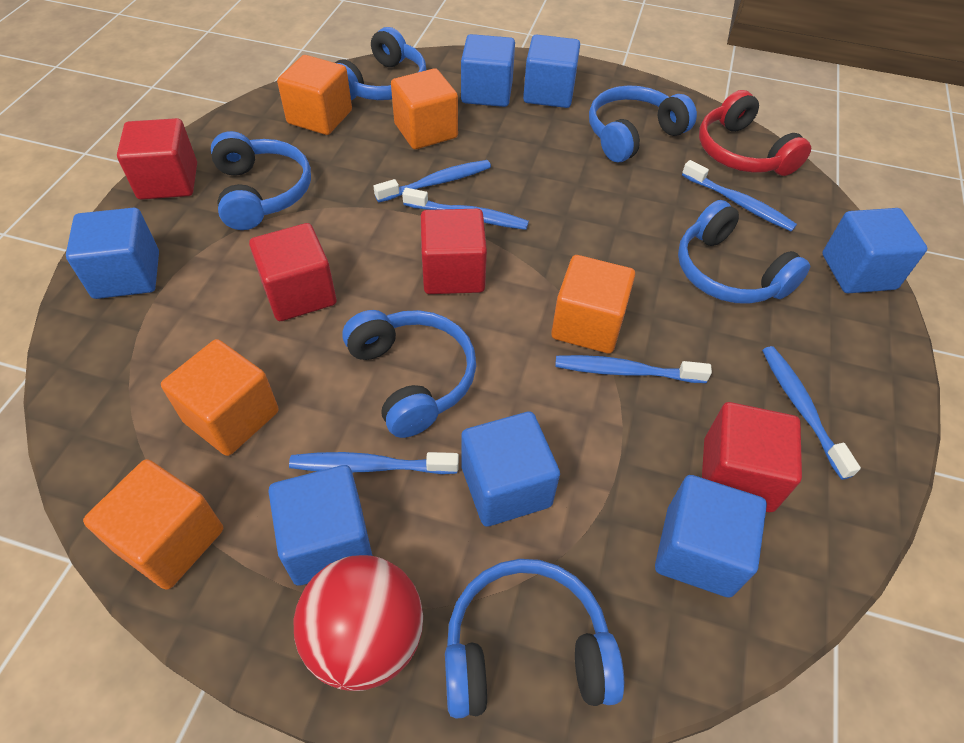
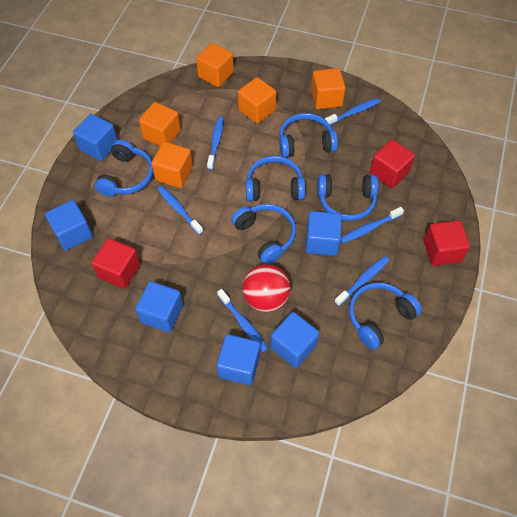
blue cube: [66,208,159,299] [269,465,373,586] [461,34,515,107] [461,412,560,527] [523,35,580,108] [655,475,767,598] [822,208,928,293] = 7 -> [45,200,93,251] [73,114,118,161] [135,281,183,333] [217,334,260,385] [270,312,319,368] [306,211,342,256] = 6
red cube: [117,118,197,200] [249,223,337,321] [421,209,487,294] [702,402,802,512] = 4 -> [91,238,140,289] [370,139,415,188] [424,220,470,266] = 3
red headphones: [699,90,811,176] = 1 -> none = 0

